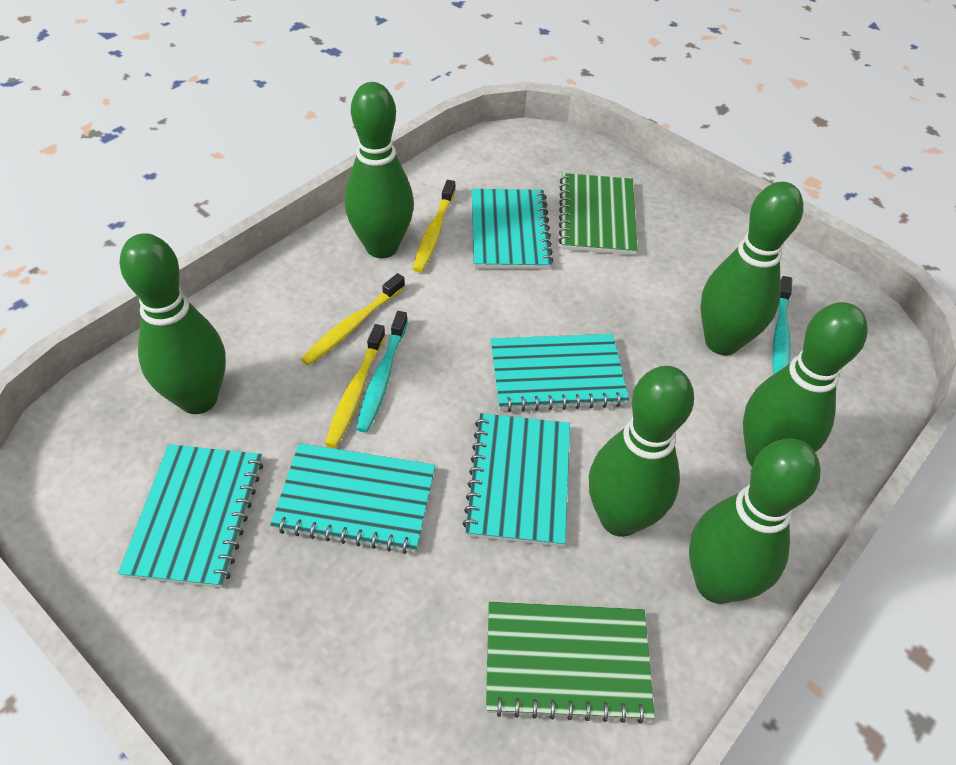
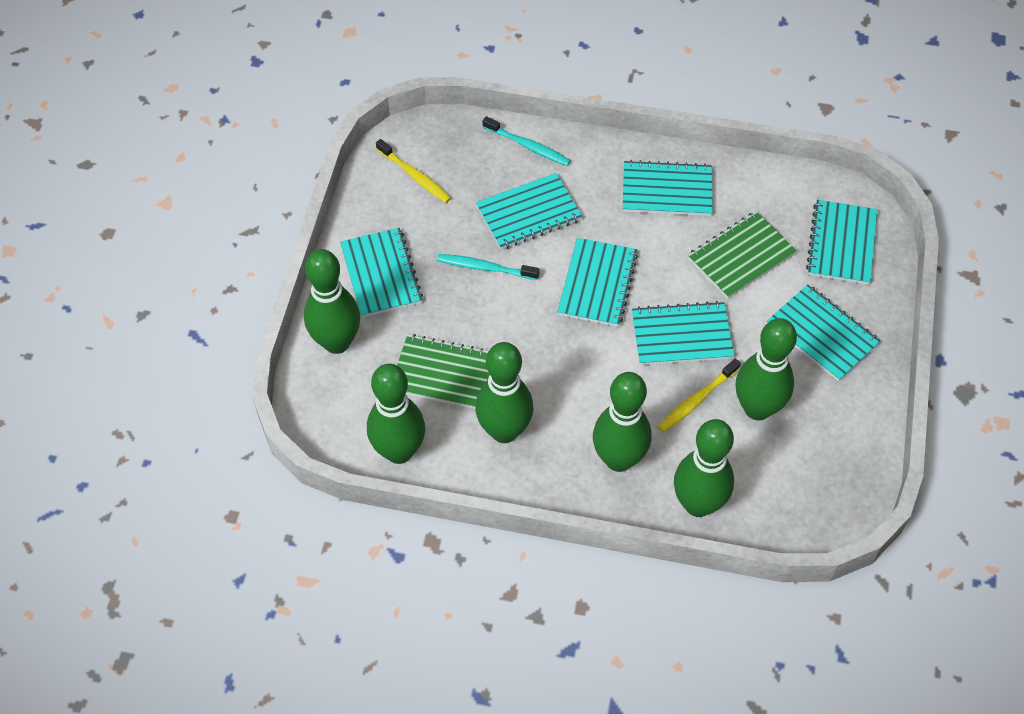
turquoise notebook: [118,444,263,588] [270,443,435,554] [463,413,570,547] [472,189,554,269] [491,334,629,412] = 5 -> [340,228,423,318] [476,173,582,250] [557,238,638,327] [623,160,713,216] [632,301,734,365] [767,284,880,381] [806,200,877,285] = 7
yellow toothbrush: [301,273,405,366] [325,324,386,448] [413,180,456,273] = 3 -> [376,139,451,203] [658,359,741,432] = 2

